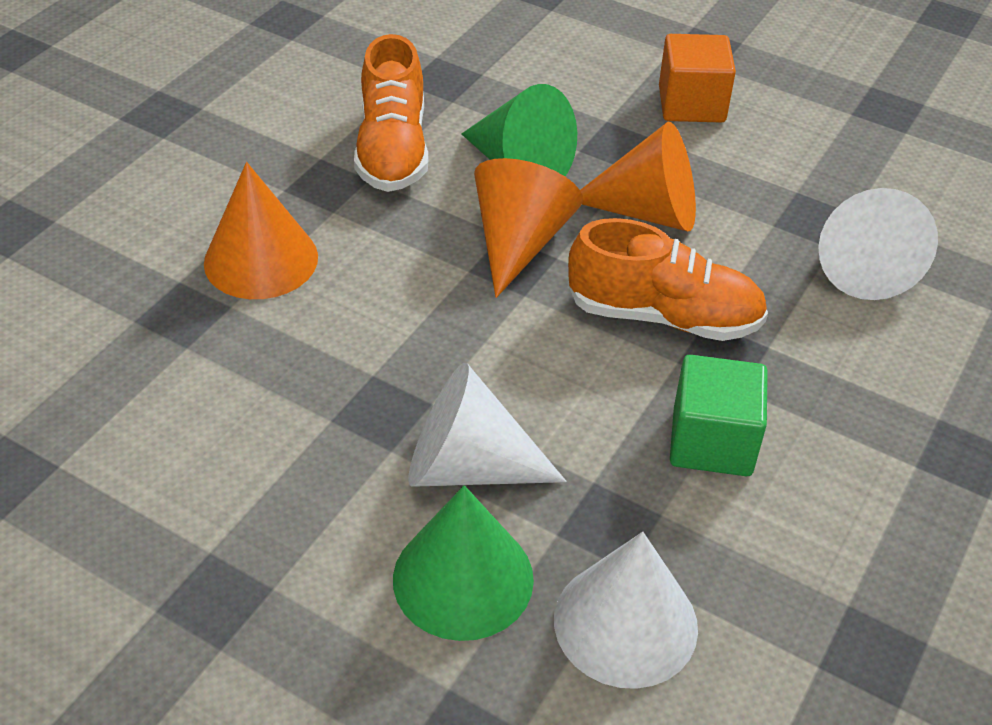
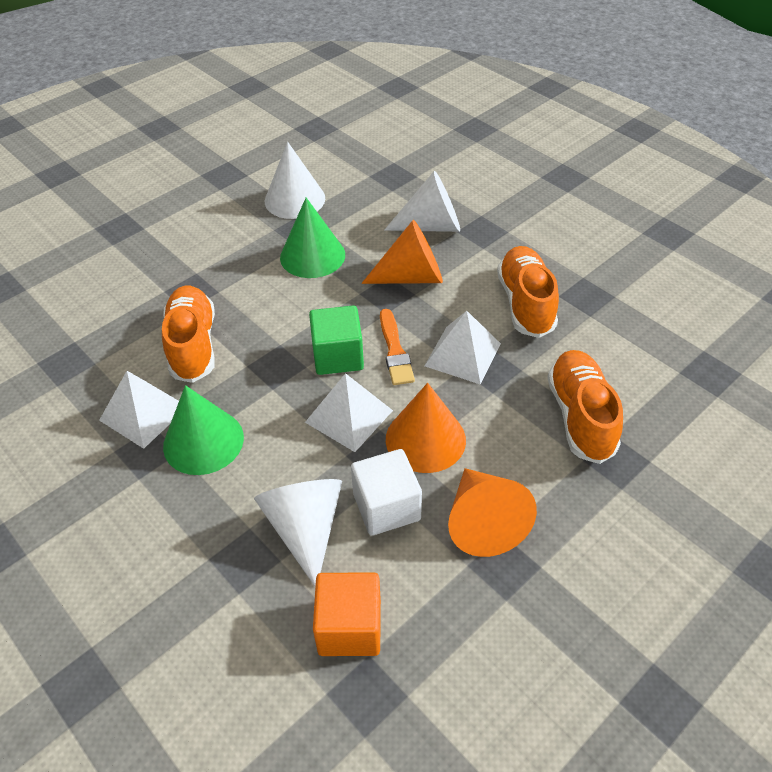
orange brush: none = 0 -> [380,309,415,385] = 1
orange shoe: [354,34,428,192] [568,218,768,341] = 2 -> [162,285,215,383] [497,246,559,338] [547,350,623,464] = 3
white cube: none = 0 -> [351,449,422,536] = 1
white pyramid: none = 0 -> [99,371,179,449] [305,373,393,452] [425,311,501,385] = 3

